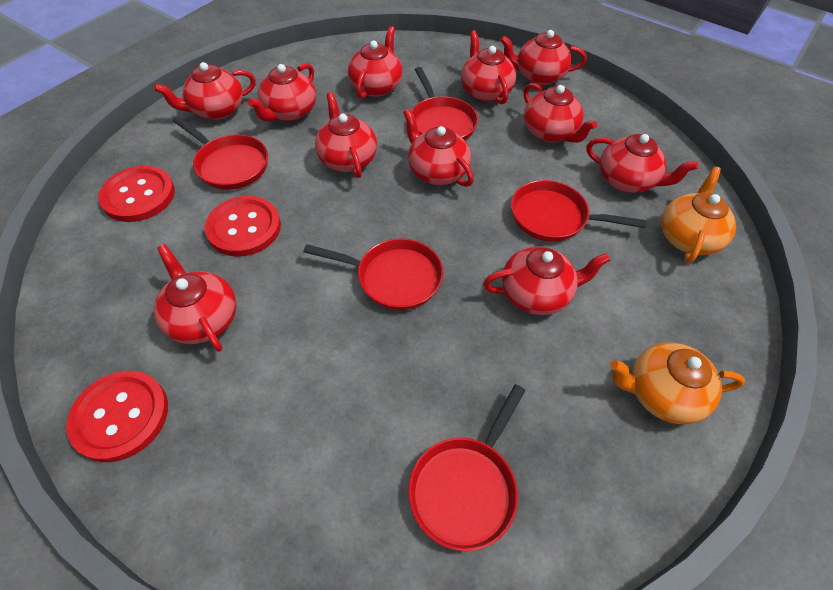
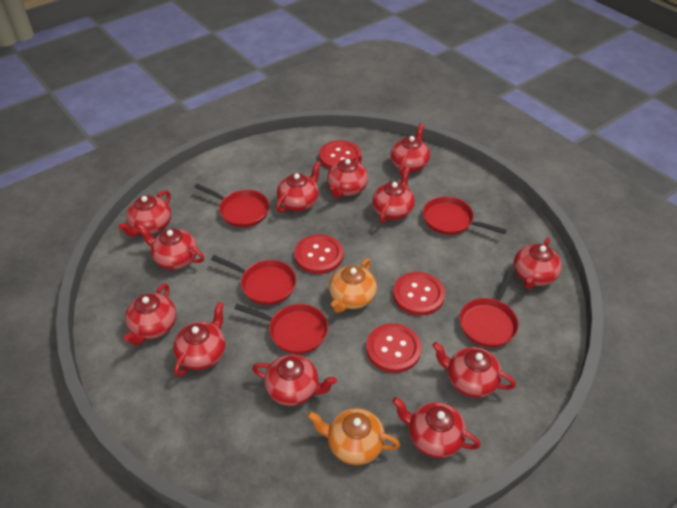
red button: [66,371,168,462] [98,166,175,222] [205,196,281,257] = 3 -> [294,234,343,274] [319,140,362,169] [366,323,422,373] [393,272,445,316] = 4
red teapot: [154,62,256,120] [154,244,236,352] [248,63,316,121] [315,92,377,178] [348,26,403,99] [403,109,474,187] [461,30,516,104] [483,246,611,315] [500,30,587,85] [524,83,597,143] [587,134,698,193] = 11 -> [118,190,171,237] [123,283,177,346] [137,224,204,270] [173,302,226,377] [252,354,337,406] [276,161,321,213] [327,154,368,198] [372,167,415,223] [391,123,430,175] [392,397,481,458] [432,342,516,398] [514,237,562,289] = 12

